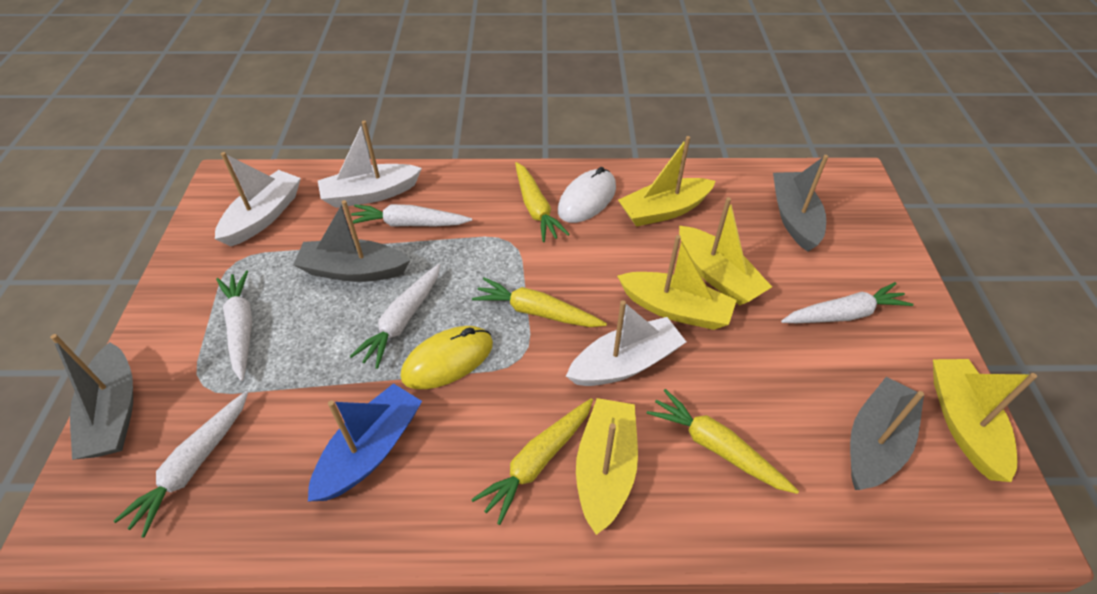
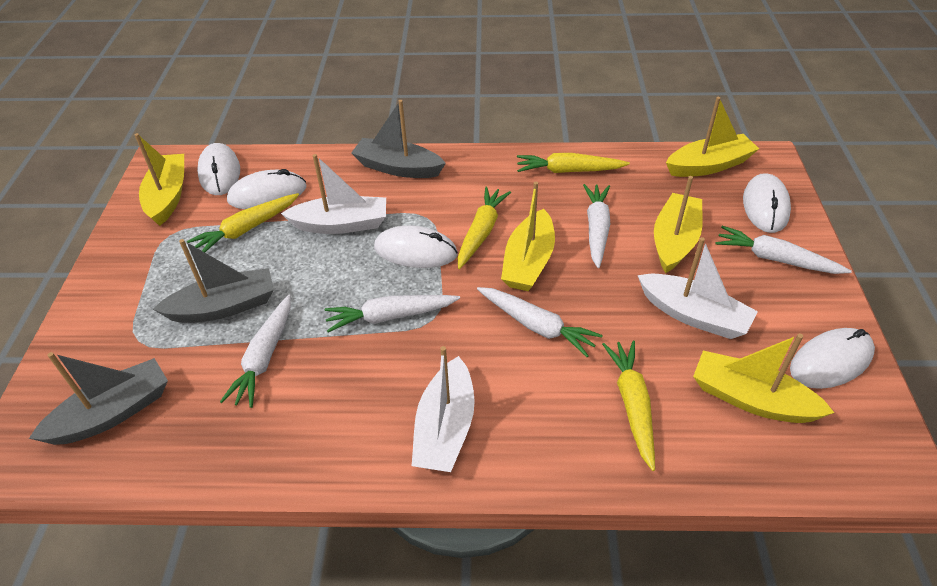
blue boat: [308,383,422,501] = 1 -> none = 0
grey boat: [50,334,133,460] [293,200,410,282] [773,155,828,252] [850,377,924,490] = 4 -> [29,352,168,445] [153,239,274,323] [351,100,446,178] = 3
white mouse: [558,167,616,223] = 1 -> [197,143,240,195] [227,169,306,209] [374,225,458,268] [743,173,791,233] [790,328,875,389] = 5
yellow mouse: [401,326,493,389] = 1 -> none = 0

